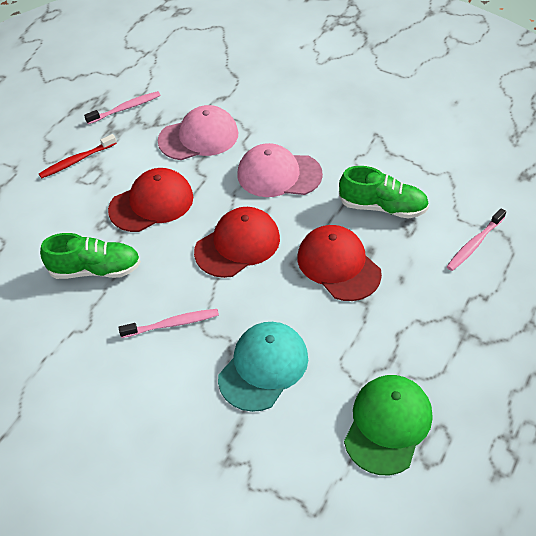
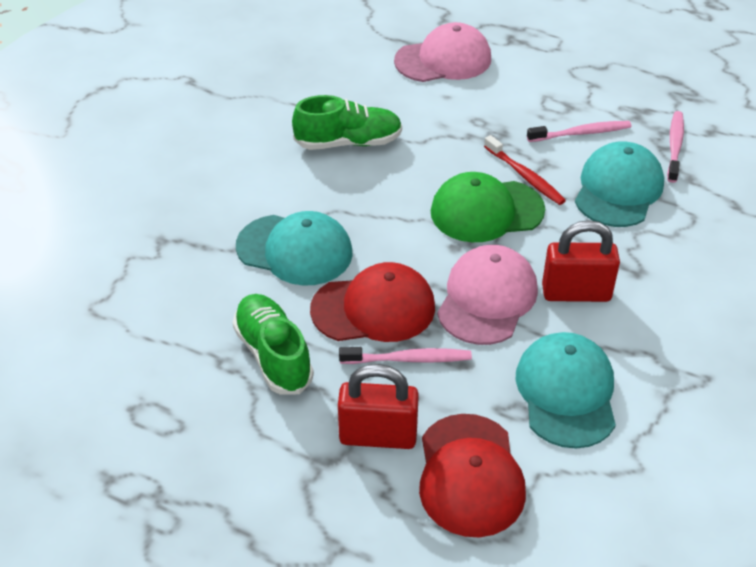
red cap: [108,168,193,232] [194,207,280,278] [297,225,382,301] = 3 -> [310,262,435,342] [419,414,526,537] = 2
red padlock: none = 0 -> [338,364,419,449] [542,220,620,302] = 2
turquoise cap: [218,322,308,412] = 1 -> [236,211,353,286] [516,332,616,449] [575,141,664,227] = 3

